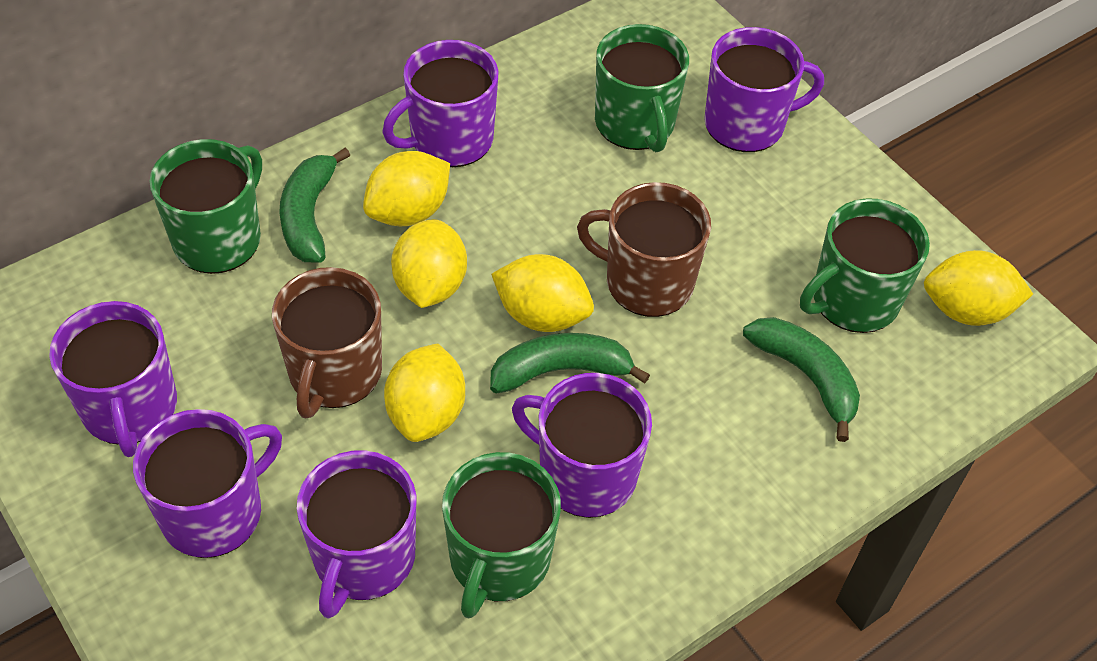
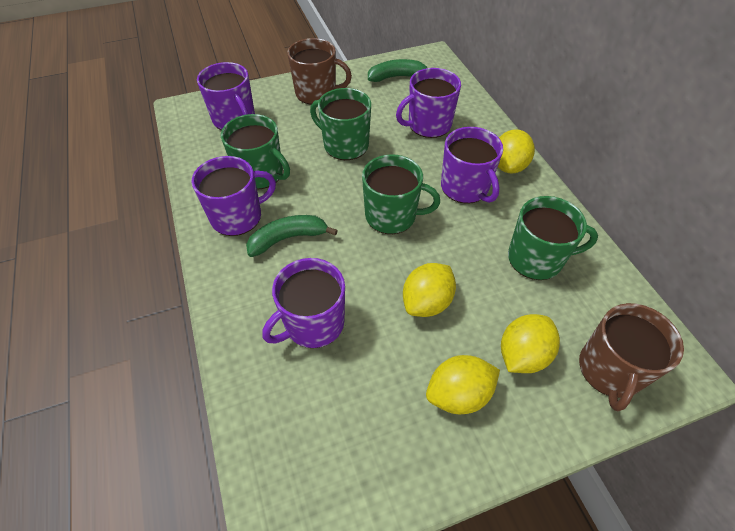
green banana: [279,148,350,263] [490,333,650,394] [743,317,860,442] = 3 -> [246,215,338,257] [368,59,427,82] = 2
purple mug: [49,301,177,457] [133,409,282,558] [297,450,417,619] [382,40,498,167] [512,373,652,518] [704,27,824,152] = 6 -> [192,156,276,236] [197,62,255,130] [262,258,345,348] [396,68,461,138] [441,127,503,204] = 5
yellow lemon: [363,151,450,226] [384,344,465,442] [391,219,467,308] [491,254,594,332] [924,250,1033,326] = 5 -> [403,263,456,317] [426,355,500,414] [498,129,535,174] [501,314,560,373] = 4

